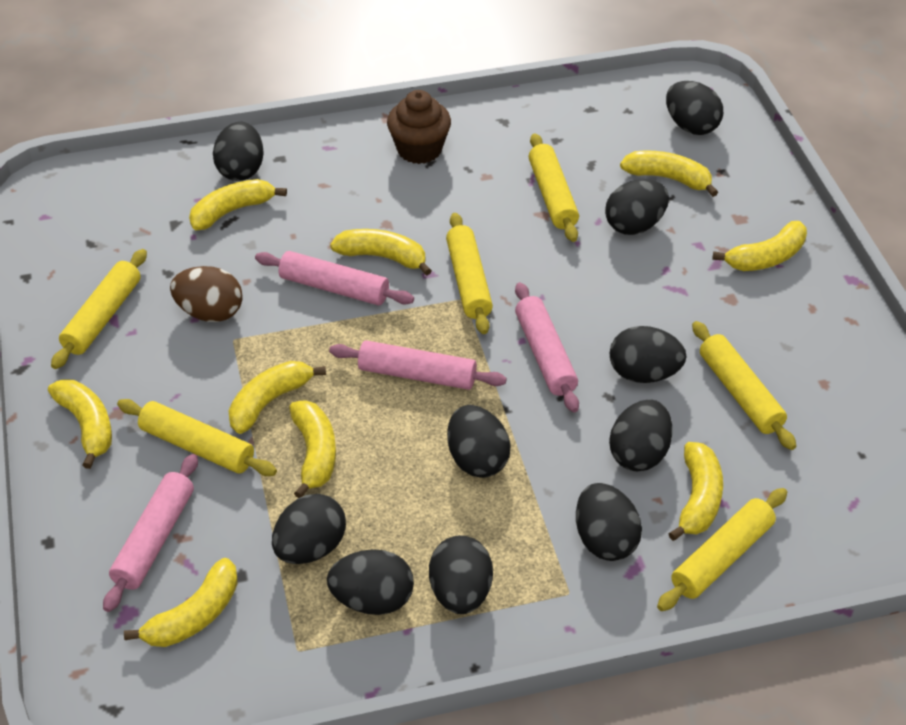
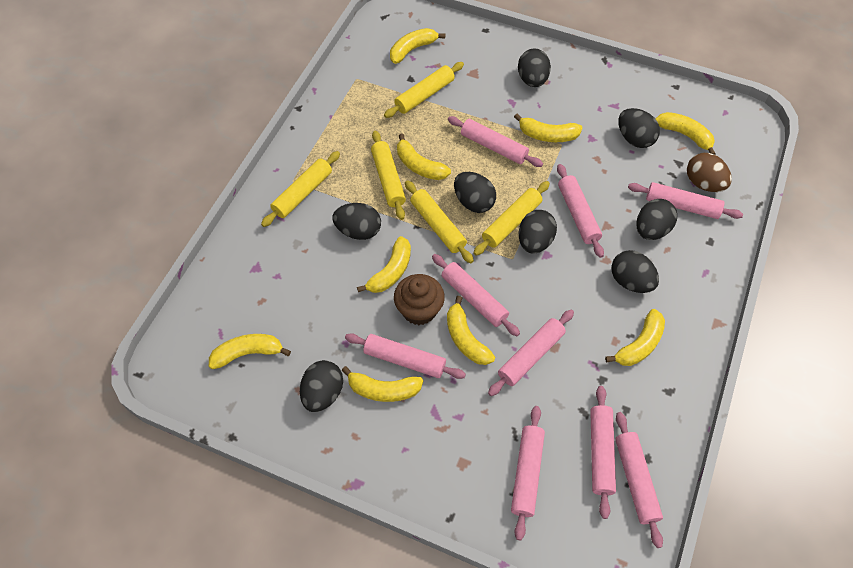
black egg: [213,122,264,181] [272,494,346,564] [327,549,414,615] [429,535,493,614] [447,405,511,478] [576,483,642,561] [605,179,669,235] [609,399,672,471] [610,326,686,383] [666,81,723,135] = 10 -> [300,360,343,412] [332,203,381,240] [454,172,496,213] [518,49,551,87] [519,210,557,254] [611,250,659,293] [618,108,660,148] [636,199,677,240] = 8
pink rolling pin: [103,454,198,612] [255,251,414,305] [329,340,507,390] [515,282,579,412] = 4 -> [345,333,466,379] [432,254,520,336] [448,116,543,167] [488,310,574,396] [511,406,545,540] [557,164,604,258] [590,386,616,519] [615,412,663,548] [628,182,743,219] = 9
yellow rolling pin: [51,249,147,369] [117,399,277,476] [446,213,493,334] [529,133,579,242] [657,488,787,611] [692,321,796,450] = 6 -> [261,151,340,227] [371,131,406,220] [384,62,464,118] [405,180,474,263] [473,181,550,256] = 5

